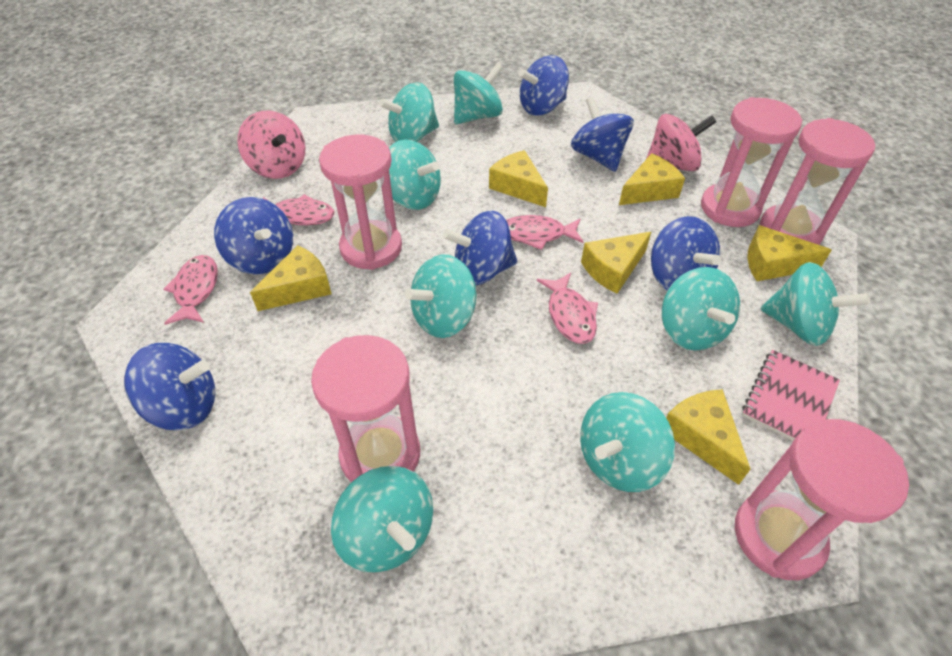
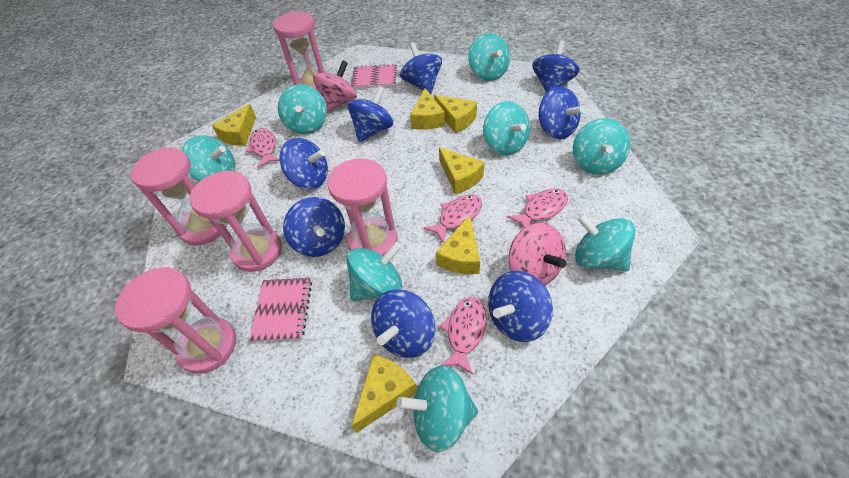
blue spinning top: [124,343,215,430] [214,197,293,274] [443,211,517,285] [519,55,569,116] [571,96,634,172] [651,216,721,290] = 6 -> [279,138,328,189] [283,197,345,257] [347,86,393,142] [371,289,435,358] [400,42,442,94] [488,271,553,342] [532,40,579,93] [538,86,585,139] = 8
pink notebook: [742,350,840,441] = 1 -> [249,278,312,342] [351,64,397,89] = 2

